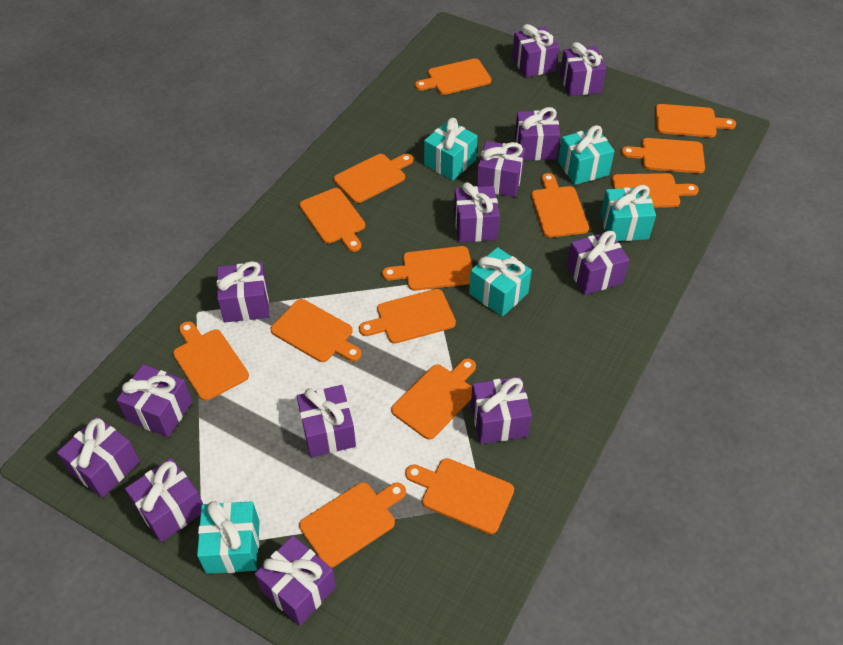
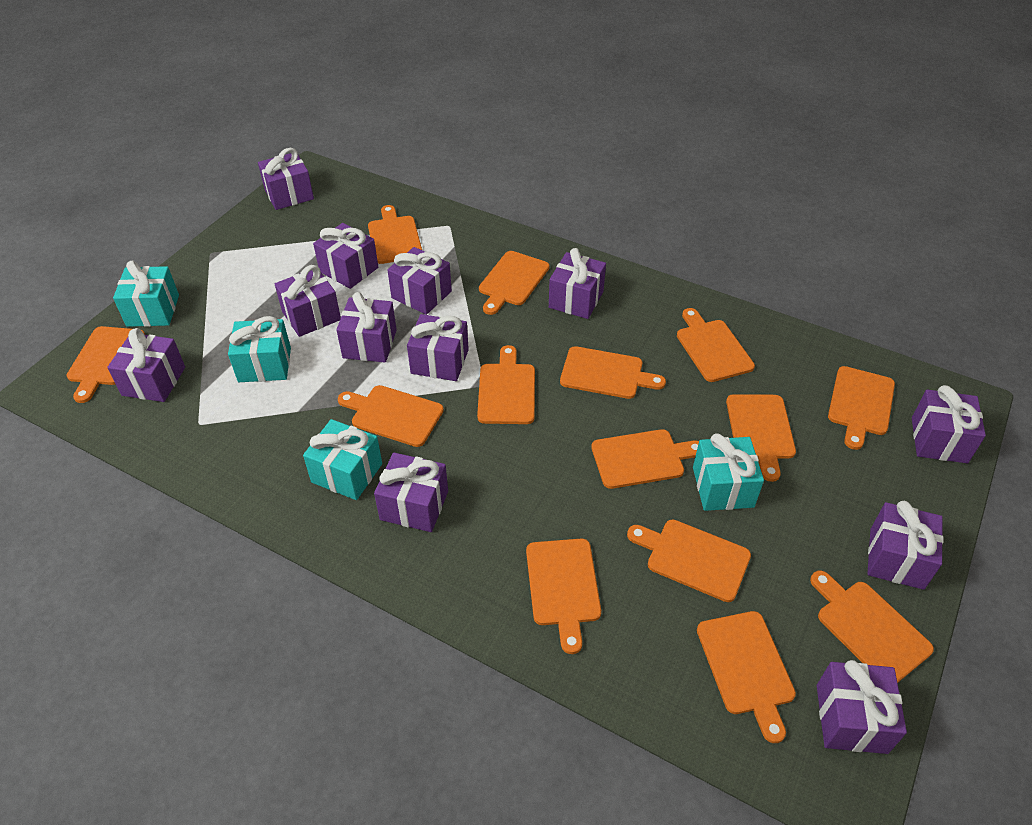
purple gift: [57,417,140,498] [117,364,192,437] [125,458,203,542] [217,261,269,322] [255,535,336,626] [297,385,356,457] [454,182,500,242] [471,377,532,444] [477,141,525,197] [512,24,559,78] [515,107,560,160] [560,42,606,96] [567,231,629,295] = 13 -> [107,328,185,402] [258,148,314,210] [275,265,341,337] [313,223,378,289] [336,292,397,363] [374,453,448,532] [387,247,452,315] [407,314,469,381] [549,248,606,319] [817,660,907,754] [867,501,944,590] [912,385,986,463] = 12
turquoise gift: [197,501,260,574] [424,118,478,181] [469,247,532,317] [558,125,615,185] [601,185,656,241] = 5 -> [113,261,179,327] [228,316,291,382] [303,419,382,500] [693,433,764,511] = 4

